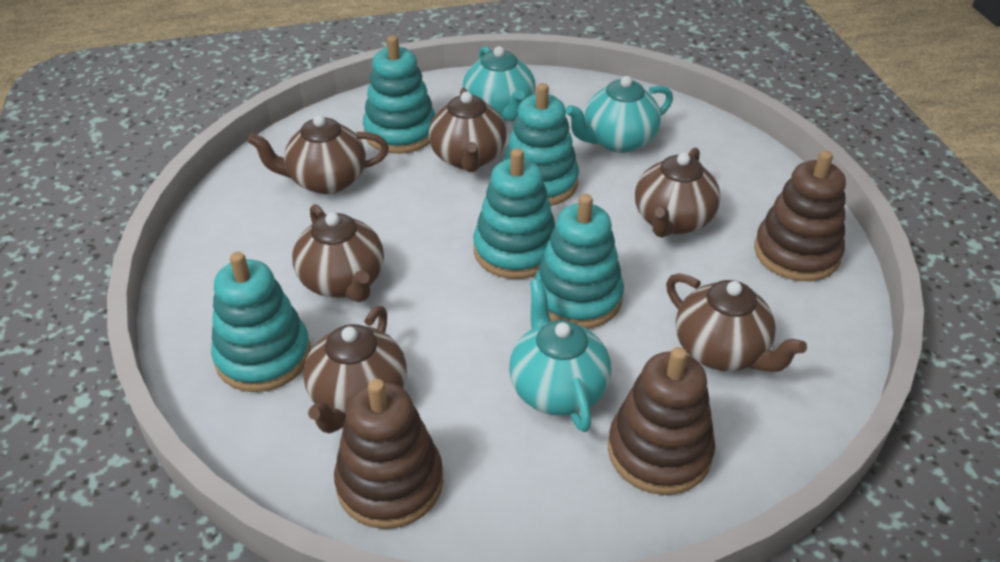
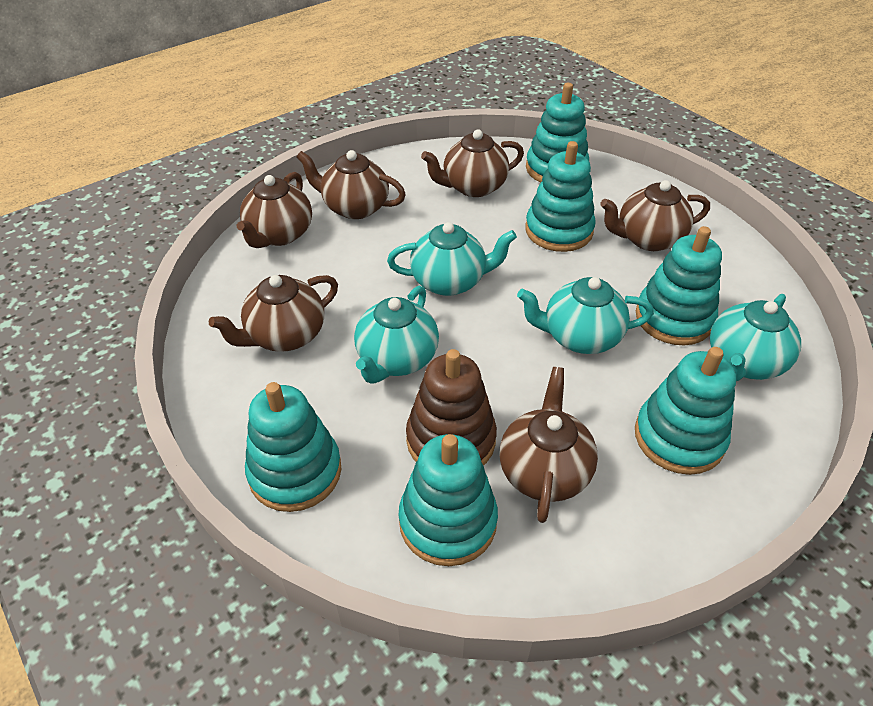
brown stacking toy: [334,379,443,529] [608,347,715,495] [754,150,846,281] = 3 -> [406,349,497,466] = 1
turquoise stacking toy: [211,252,311,392] [363,35,435,154] [473,148,555,279] [503,83,579,206] [534,194,624,329] = 5 -> [245,382,341,512] [399,434,498,566] [525,141,596,252] [526,83,589,182] [635,347,736,475] [636,226,722,345] = 6
turquoise teapot: [463,46,536,121] [509,279,611,432] [565,76,673,153] = 3 -> [354,286,439,384] [387,222,517,296] [517,277,654,354] [710,294,801,381] = 4

